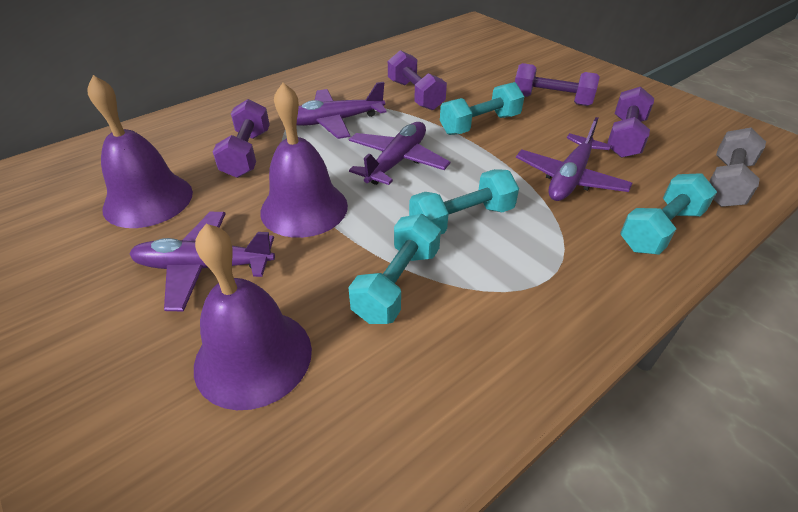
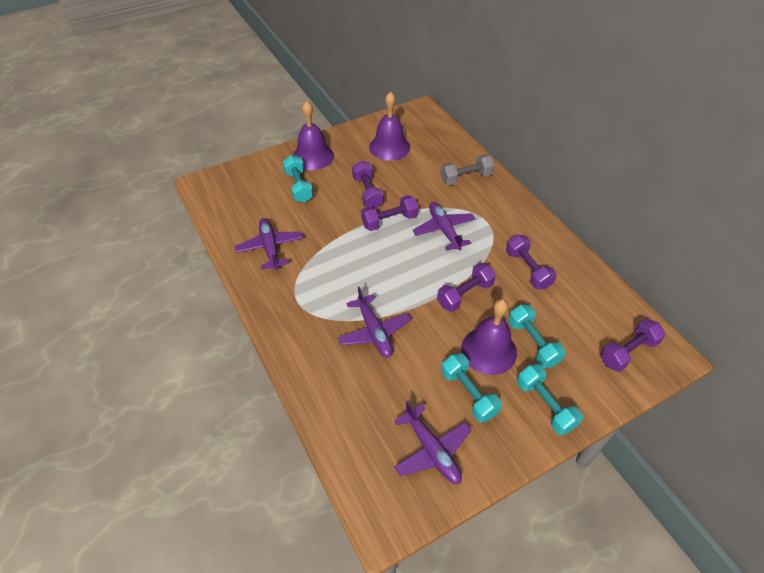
purple dumbbell: [212,99,270,178] [388,50,447,110] [515,63,600,106] [607,87,654,158] = 4 -> [352,161,384,209] [361,195,419,231] [437,263,496,312] [506,235,557,290] [600,319,665,372] = 5

